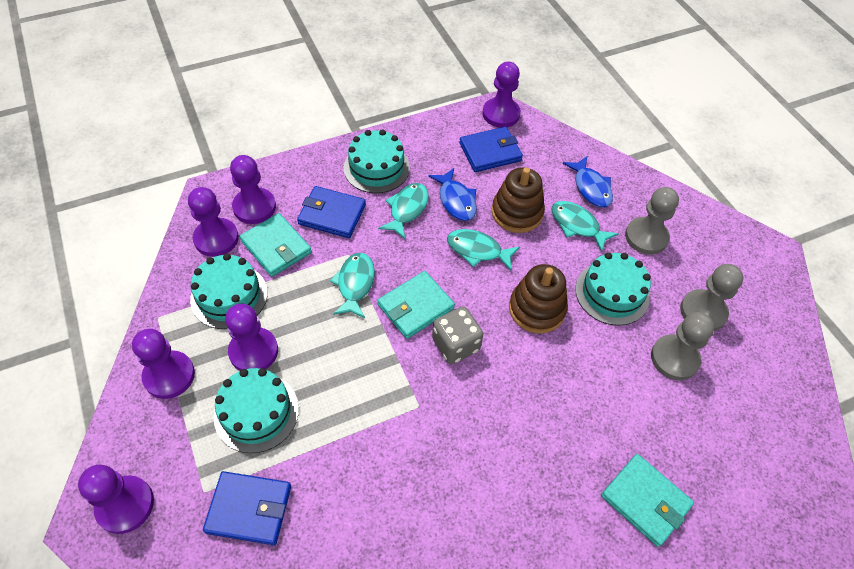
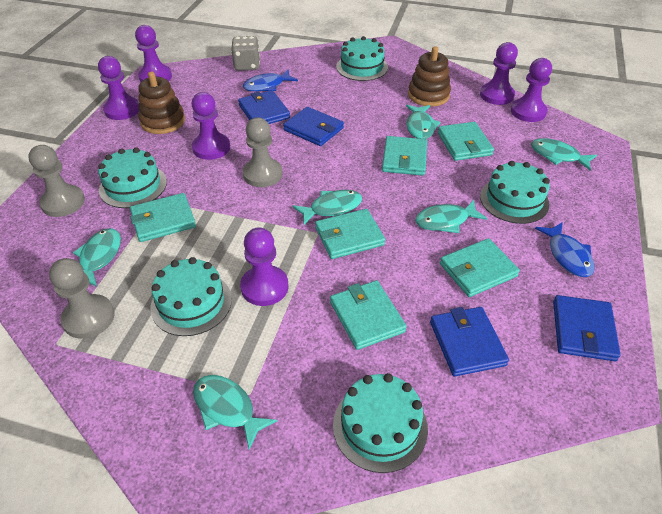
blue wallet: [203,471,291,545] [297,186,366,238] [459,127,523,172] = 3 -> [238,90,290,124] [283,107,344,146] [430,307,509,376] [553,295,621,361] = 4
turquoise cake: [190,253,268,329] [214,368,299,453] [344,129,410,193] [575,252,651,326] = 4 -> [98,147,167,208] [150,257,232,336] [333,373,428,473] [336,36,388,81] [480,161,550,224] = 5
turquoise fish: [330,253,375,318] [378,183,429,239] [447,229,520,270] [551,201,619,252] = 4 -> [73,228,121,287] [193,375,277,450] [293,190,362,225] [406,105,441,139] [415,200,488,233] [531,138,597,171] = 6
turquoise wallet: [239,213,312,277] [377,271,455,339] [601,454,694,547] = 3 -> [130,193,196,242] [315,209,385,259] [330,280,407,350] [382,136,427,176] [438,122,494,161] [440,238,520,297] = 6

